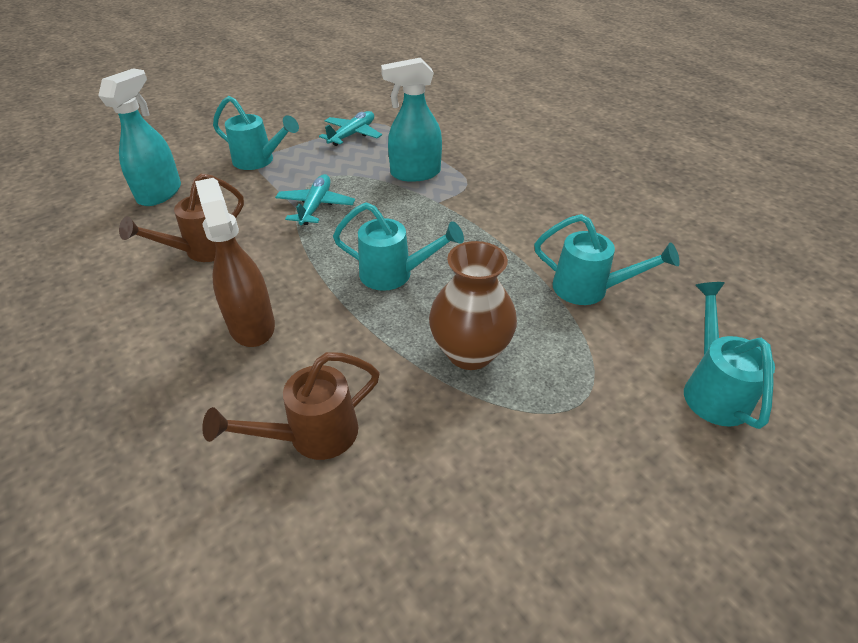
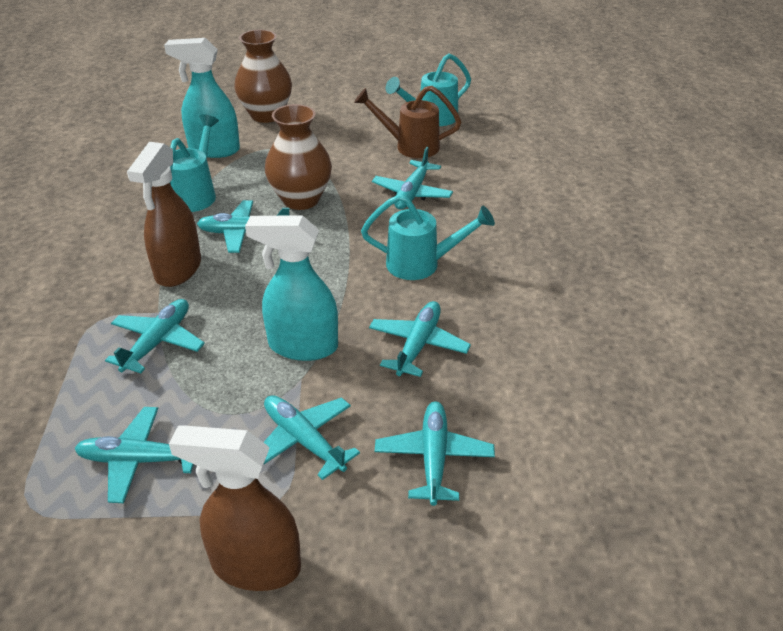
brown spray bottle: [195,178,275,347] = 1 -> [127,142,201,287] [169,425,301,591] = 2
brown vase: [429,241,517,370] = 1 -> [234,30,292,123] [265,104,332,210] = 2
brown watering can: [119,174,244,262] [202,352,380,460] = 2 -> [354,86,461,158] = 1
turquoise plane: [275,174,355,225] [319,111,382,146] = 2 -> [74,407,194,503] [105,299,205,373] [197,200,289,253] [263,395,360,480] [369,301,471,377] [372,147,453,210] [375,401,495,506] = 7
turquoise watering can: [213,96,299,170] [333,202,464,291] [534,214,680,305] [684,282,775,429] = 4 -> [170,114,219,212] [361,195,495,280] [386,53,471,126] = 3

